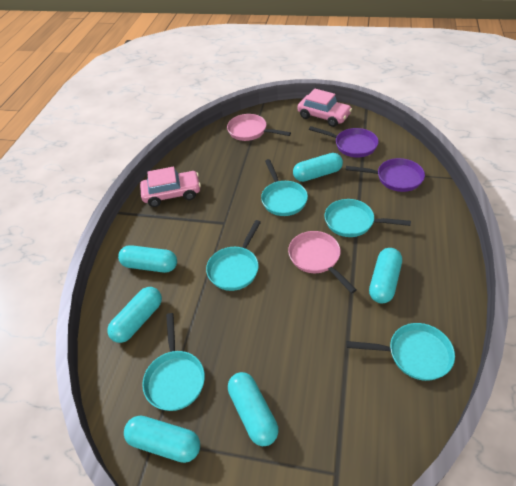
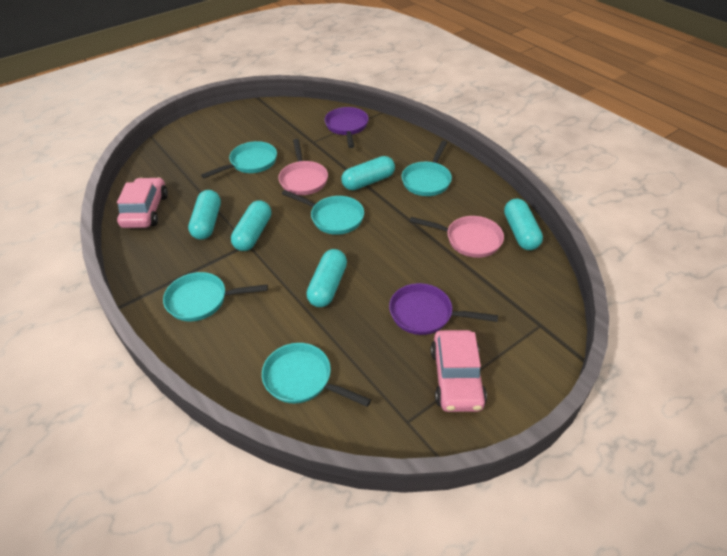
turquoise capsule: [107,287,162,343] [118,245,177,273] [124,416,200,463] [228,372,278,446] [293,153,343,182] [369,248,402,303] = 6 -> [188,190,221,240] [231,200,271,251] [307,249,347,307] [341,156,395,190] [504,199,543,250] = 5

